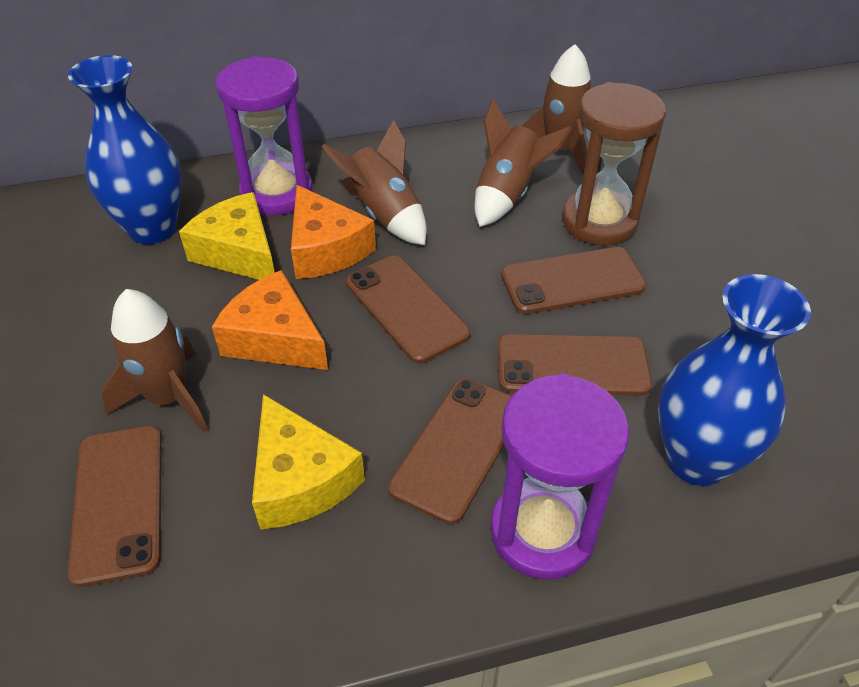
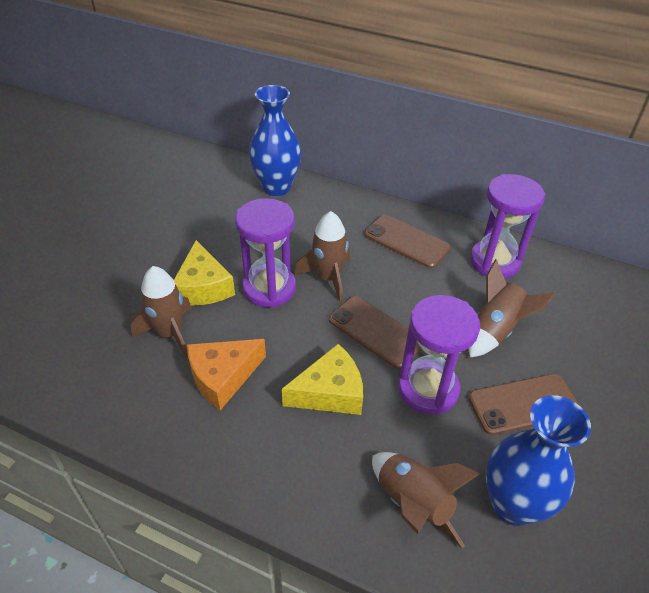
brown hourglass: [562,82,666,246] = 1 -> none = 0
brown phone: [68,426,162,587] [346,255,471,364] [388,378,511,524] [498,334,652,396] [501,247,646,314] = 5 -> [329,296,422,369] [364,214,451,268] [469,374,580,435] = 3
orange cheese: [212,270,328,370] [291,185,376,279] = 2 -> [187,339,266,410] = 1
purple hourglass: [216,56,313,215] [490,373,629,580] = 2 -> [235,198,296,308] [398,295,480,415] [470,174,545,279] = 3

